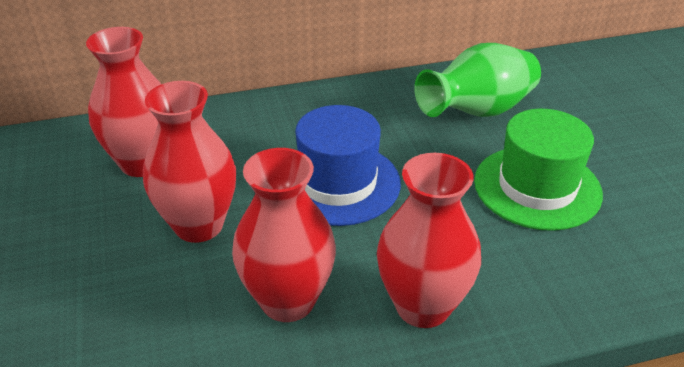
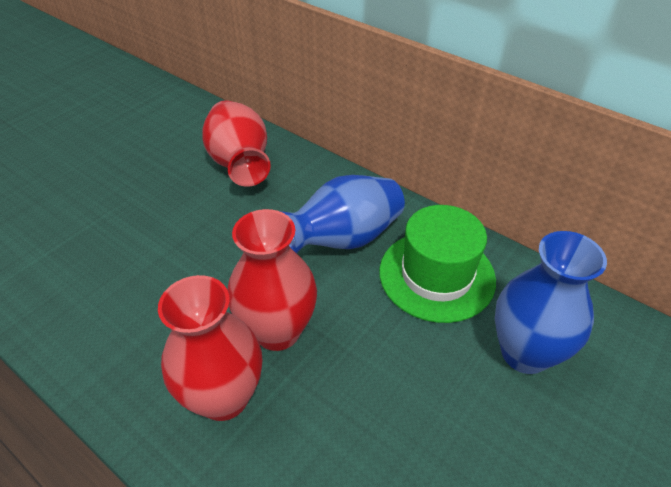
blue hat: [295,105,401,226] = 1 -> none = 0
blue vase: none = 0 -> [280,175,405,253] [495,231,607,374] = 2
green vase: [414,43,541,117] = 1 -> none = 0
red vase: [86,27,161,177] [143,81,236,243] [232,148,336,322] [377,153,481,328] = 4 -> [158,275,262,421] [202,100,271,187] [228,209,317,351] = 3

